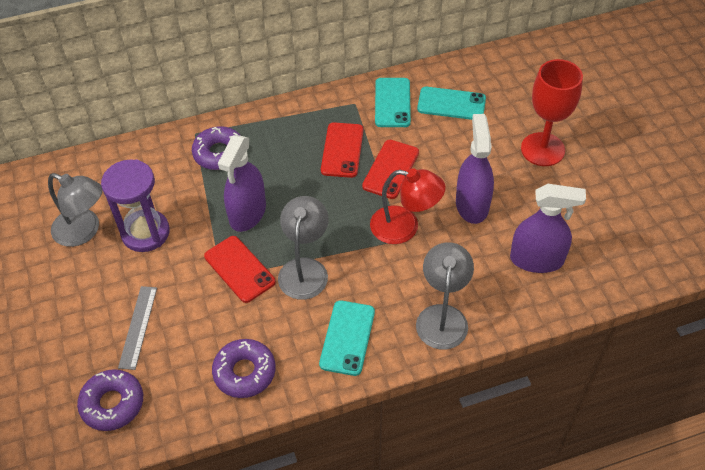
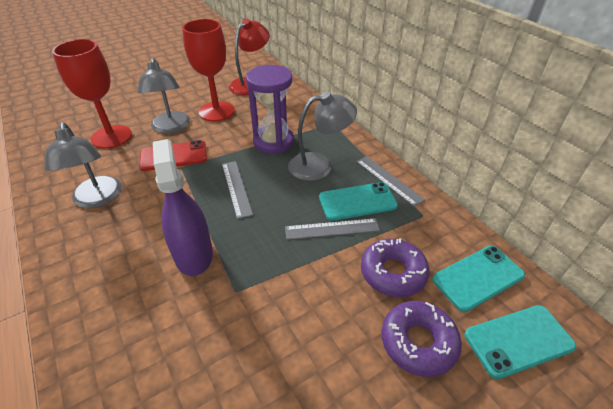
grey ruler: [118,286,157,370] = 1 -> [222,161,253,219] [285,218,380,240] [356,156,425,207] = 3
purple donut: [77,369,143,431] [192,126,241,170] [212,339,276,398] = 3 -> [361,238,429,297] [381,301,462,377] = 2
purple spray bottle: [218,135,266,232] [456,114,494,224] [510,184,586,273] = 3 -> [153,139,213,276] = 1
red goblet: [521,59,583,166] = 1 -> [52,39,132,149] [182,19,235,121] = 2
red phone: [204,236,276,303] [321,122,364,178] [362,140,419,199] = 3 -> [139,140,207,171] = 1

